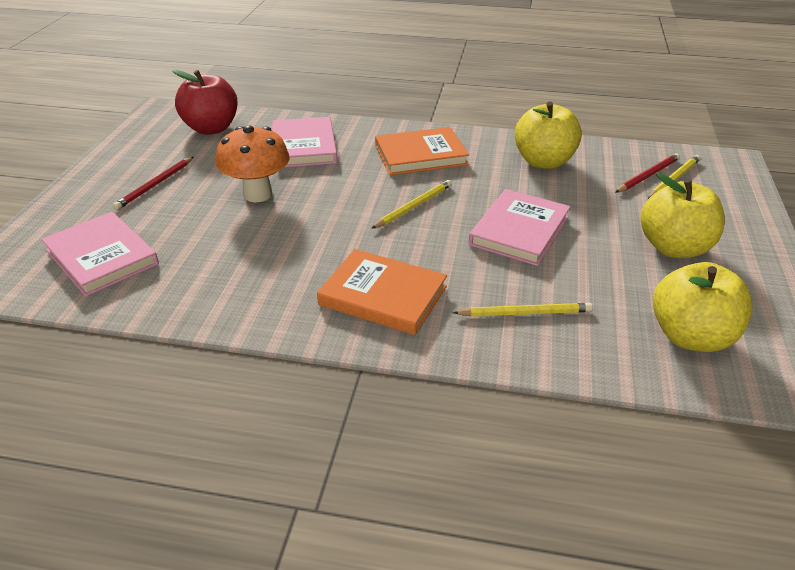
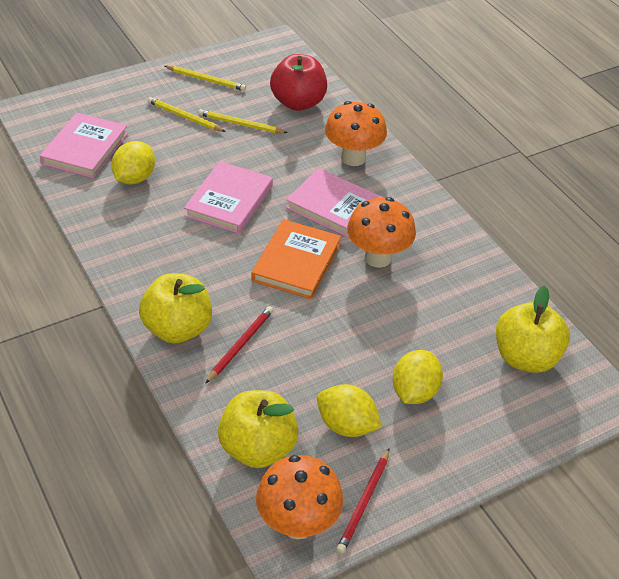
orange book: [317,249,447,335] [375,127,469,175] = 2 -> [251,219,341,299] = 1
orange mushroom: [216,125,290,202] = 1 -> [256,455,343,539] [325,101,387,166] [347,197,416,268] = 3
yellow lemon: none = 0 -> [111,141,155,184] [317,384,382,437] [393,350,443,404] = 3

